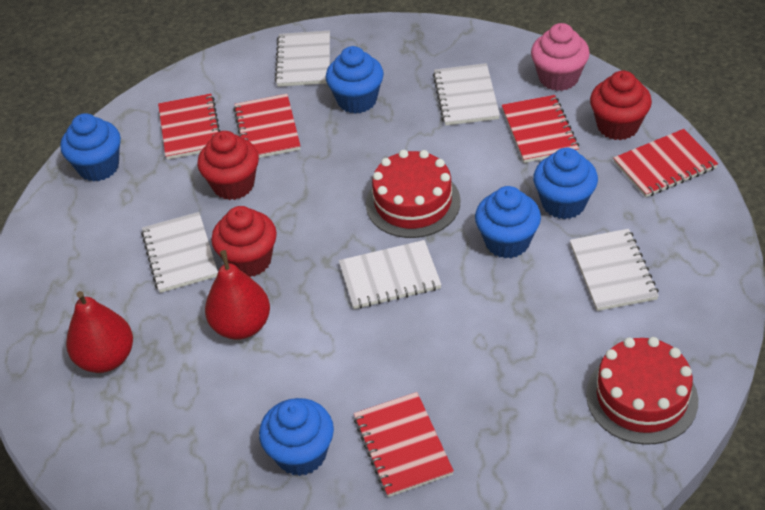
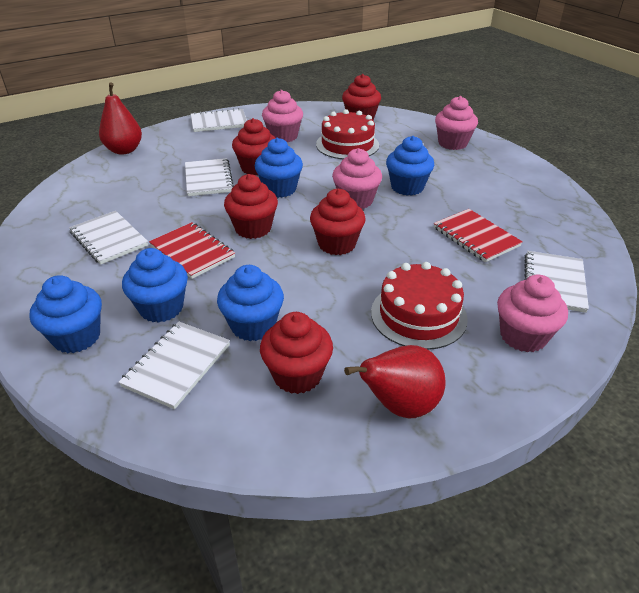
pink cupcake: [531,23,590,91] = 1 -> [262,90,303,142] [332,148,382,209] [435,96,478,150] [497,275,568,352] = 4
red cupcake: [197,131,259,200] [211,206,277,277] [590,71,652,140] = 3 -> [224,174,278,239] [232,118,276,176] [260,312,333,394] [310,189,366,255] [342,74,381,120] = 5
red notebook: [158,94,220,160] [233,94,300,158] [354,392,454,497] [502,95,579,163] [613,129,718,197] = 5 -> [149,222,235,279] [434,209,523,262] = 2

